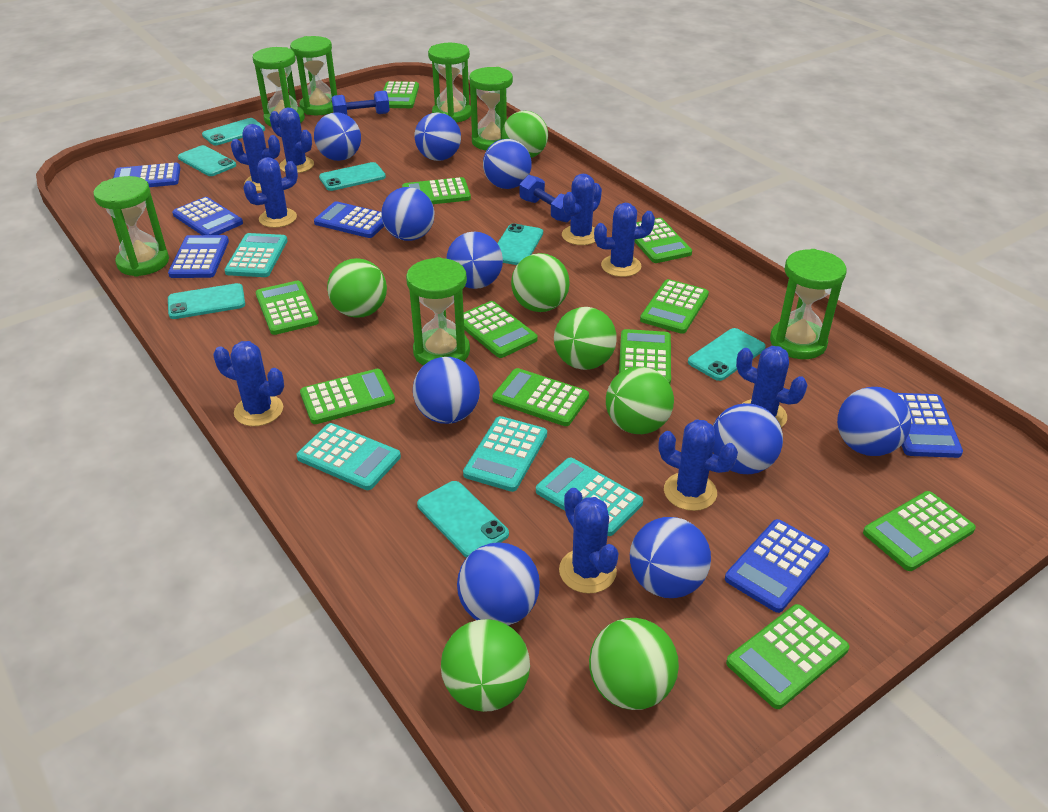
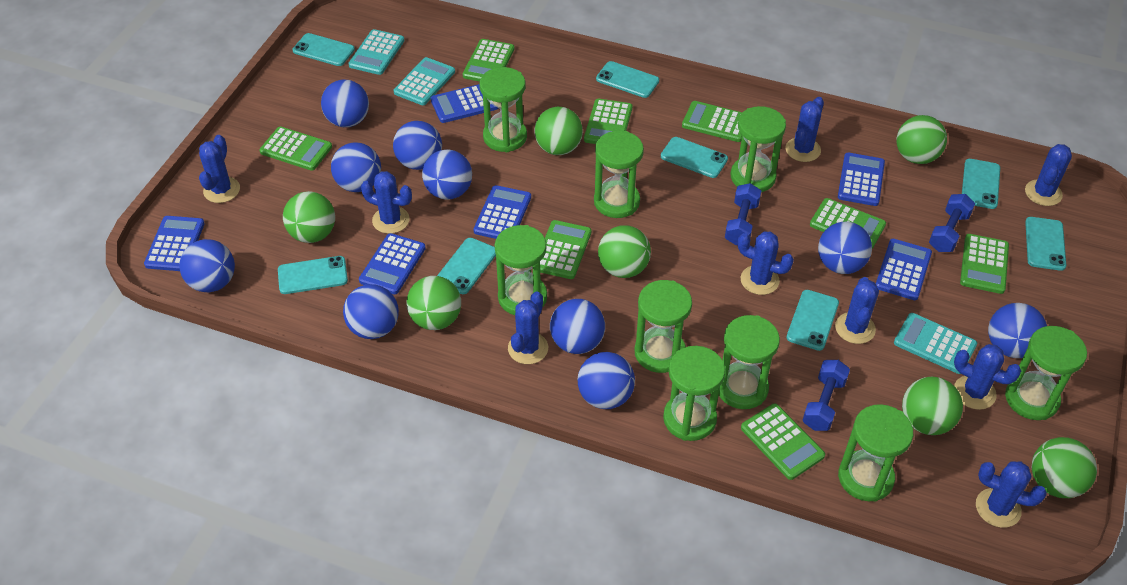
blue dumbbell: [332,91,390,115] [519,175,571,223] = 2 -> [725,183,761,245] [803,360,850,431] [929,194,975,252] = 3
green calculator: [256,281,319,335] [300,369,395,424] [383,81,419,108] [402,177,471,204] [464,301,538,358] [492,368,589,426] [619,329,671,384] [635,218,692,263] [640,279,709,334] [726,604,849,709] [863,491,976,571] = 11 -> [259,127,332,171] [463,39,514,82] [540,220,591,279] [584,99,632,144] [682,101,742,142] [741,403,825,480] [810,198,886,249] [960,234,1009,294] = 8
green hourglass: [93,176,169,277] [253,47,305,126] [290,36,337,115] [406,257,470,365] [428,43,471,123] [469,67,513,151] [770,249,846,359] = 7 -> [479,67,527,152] [495,225,547,315] [594,131,644,218] [635,280,692,373] [663,346,725,441] [719,315,780,409] [731,106,786,192] [838,404,913,501] [1005,326,1087,420] = 9
turquoise calculator: [224,233,287,277] [297,423,401,490] [463,416,547,492] [536,458,643,536] = 4 -> [348,29,405,75] [394,57,455,105] [894,313,977,374] = 3
turquoise phone: [168,283,245,319] [178,145,236,176] [202,118,265,145] [319,162,386,191] [417,481,509,558] [497,223,543,265] [688,328,766,381] = 7 -> [278,256,348,294] [293,33,355,66] [437,238,496,294] [596,61,659,98] [661,137,728,178] [786,290,839,351] [962,159,1000,209] [1025,217,1066,271] = 8

